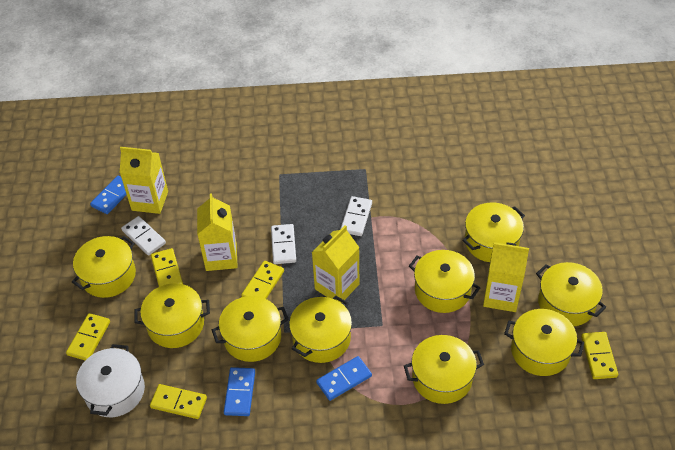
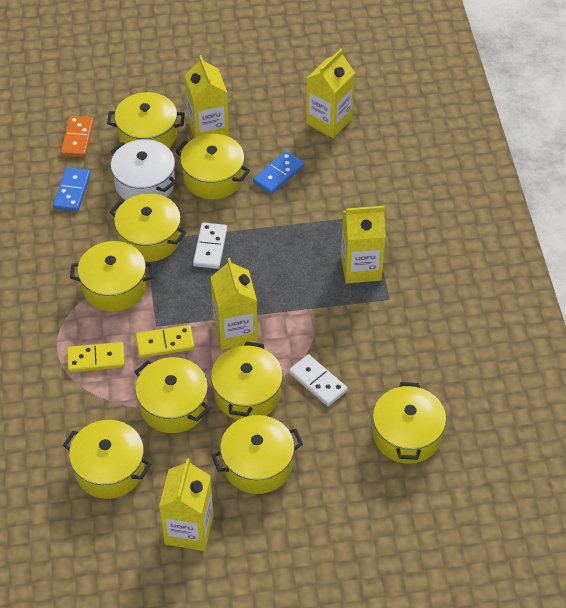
blue domino: [90,176,127,214] [224,367,255,416] [316,356,372,401] = 3 -> [53,167,91,211] [253,151,304,194] = 2
orange domino: none = 0 -> [61,116,94,157] = 1
white domino: [121,216,166,255] [271,224,296,264] [340,196,372,236] = 3 -> [193,222,227,269] [289,354,348,406] = 2
yellow carton: [120,147,168,214] [197,193,238,271] [312,225,360,303] [483,242,529,312] = 4 -> [159,458,214,551] [184,55,229,138] [211,258,258,350] [306,49,355,138] [341,206,386,284] = 5
yellow domino: [66,313,110,360] [150,384,207,419] [151,248,183,287] [241,261,284,299] [581,332,618,379] = 5 -> [67,342,125,373] [136,325,195,358] = 2

